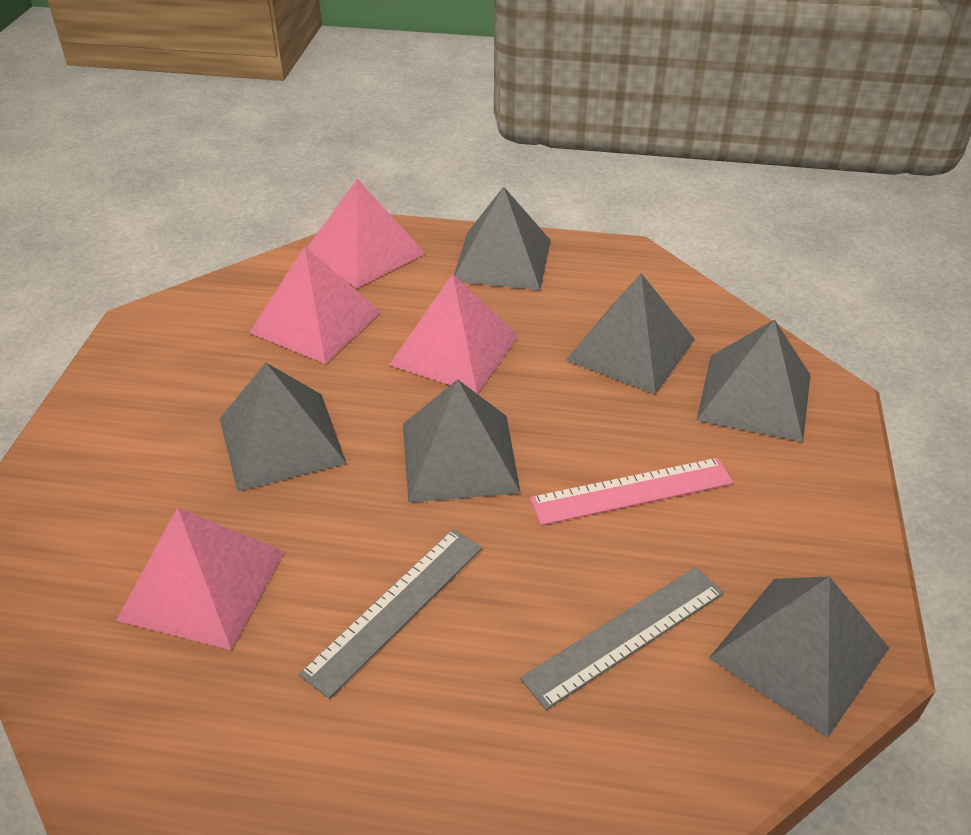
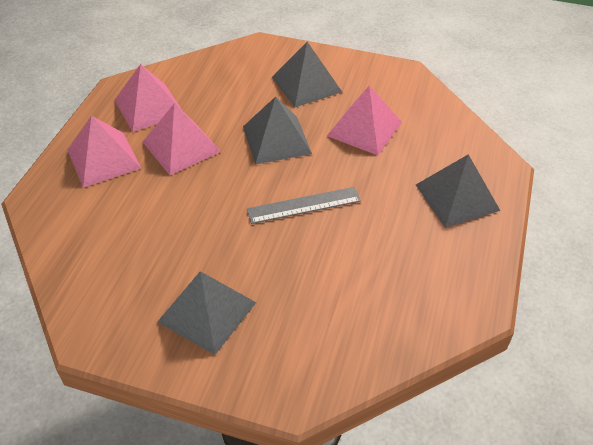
grey pyramid: [219,363,347,491] [403,379,521,503] [454,186,551,290] [566,273,695,394] [696,319,810,442] [709,576,889,737] = 6 -> [157,271,256,355] [243,96,312,165] [272,42,342,107] [416,154,500,228] = 4
grey ruler: [299,529,482,699] [520,567,723,710] = 2 -> [247,187,361,224] = 1
pink ruler: [530,458,733,525] = 1 -> none = 0

